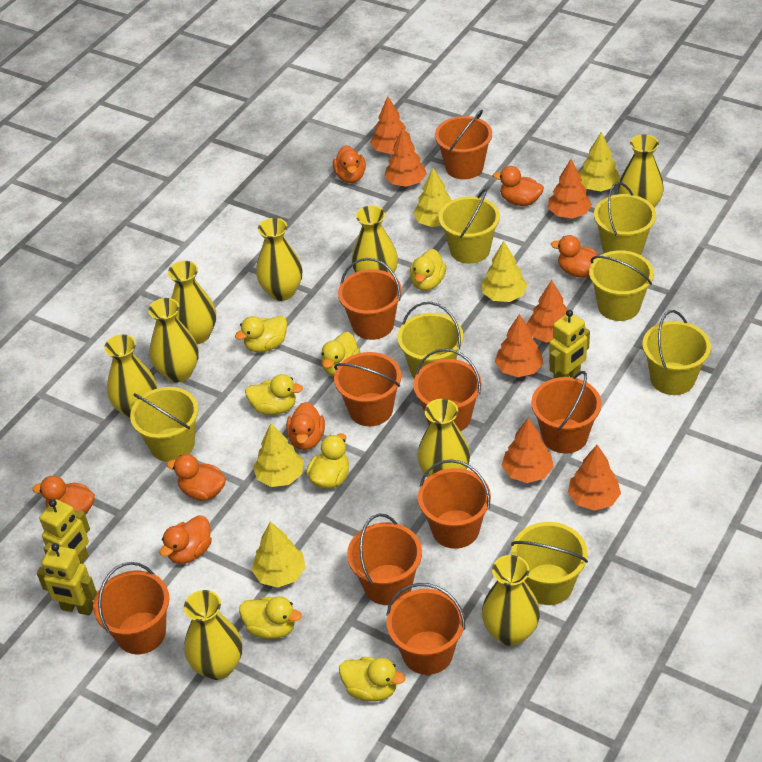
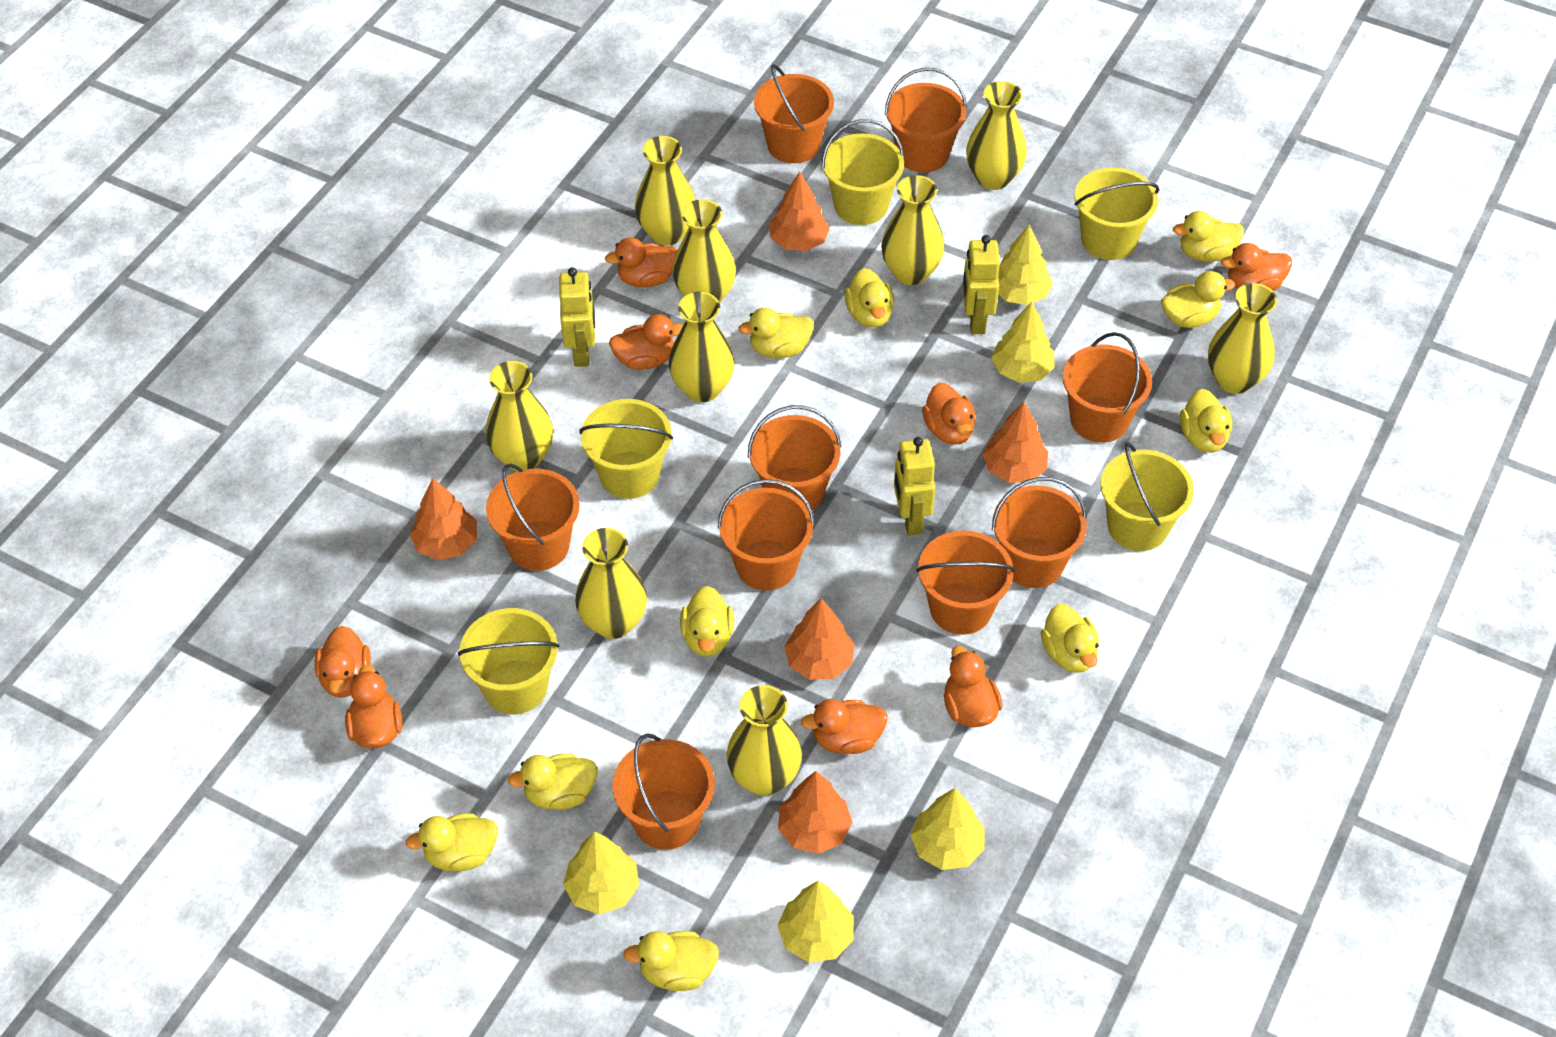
orange duck: [32,476,95,514] [159,515,212,564] [167,454,226,501] [286,402,325,450] [333,145,366,183] [493,166,544,206] [551,235,600,278] = 7 -> [315,626,371,698] [345,665,402,748] [605,238,678,288] [609,314,683,370] [801,699,887,754] [922,382,976,445] [944,646,1003,727] [1221,243,1292,291] = 8
orange tree: [370,96,411,154] [384,128,427,187] [495,314,543,377] [502,418,554,483] [527,280,567,342] [548,159,592,219] [568,445,621,510] = 7 -> [410,478,477,560] [769,171,830,251] [778,771,853,854] [784,598,855,680] [982,402,1048,483] = 5
yellow bucket: [130,387,198,462] [397,302,464,378] [439,189,500,264] [511,522,588,605] [589,250,654,321] [594,182,656,255] [642,310,711,395] = 7 -> [458,608,560,714] [579,399,673,499] [822,119,904,225] [1075,167,1159,260] [1101,442,1194,551] = 5
yellow duck: [235,315,287,353] [239,596,302,639] [245,374,303,415] [306,433,349,489] [321,332,360,376] [339,657,405,701] [410,249,446,291] = 7 -> [405,813,498,871] [508,754,597,810] [623,931,719,991] [680,586,734,657] [738,308,814,358] [845,268,894,328] [1041,604,1099,673] [1161,271,1235,328] [1173,211,1244,262] [1180,389,1232,453] = 10

